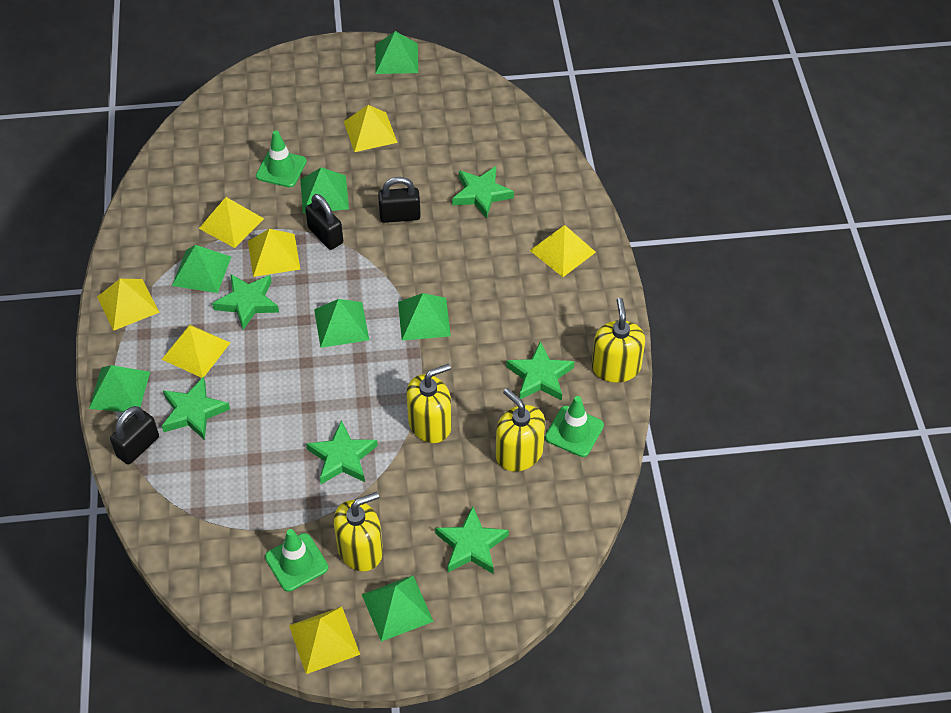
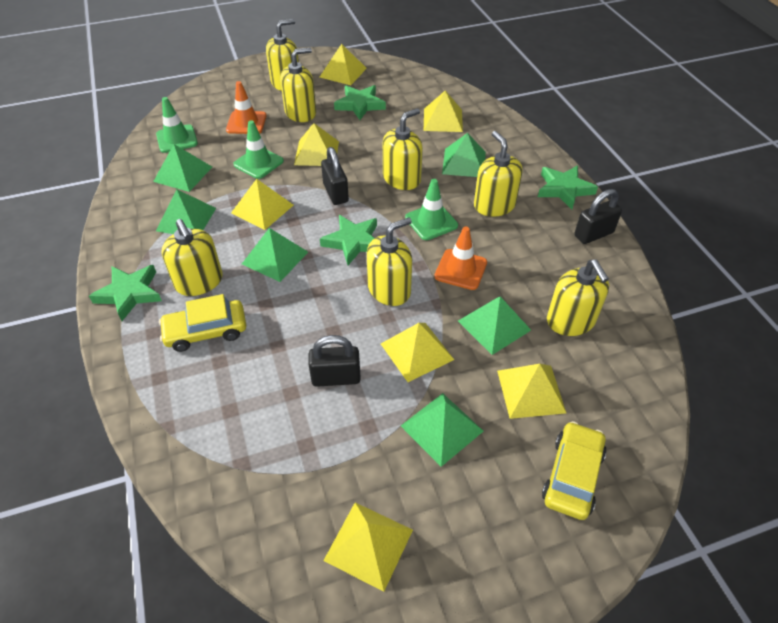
green pyramid: [89,365,150,412] [172,245,231,293] [301,167,349,213] [314,299,369,348] [362,575,434,642] [375,31,418,74] [398,293,451,341] = 7 -> [153,144,212,192] [156,189,216,234] [242,228,308,282] [401,393,483,467] [442,133,486,177] [458,296,531,355] = 6
green star: [162,377,230,440] [212,274,279,330] [306,421,378,484] [435,506,509,574] [452,166,514,219] [506,341,575,401] = 6 -> [89,265,162,321] [320,215,377,265] [334,85,386,120] [538,165,598,210] = 4
orange traffic cone: none = 0 -> [226,81,267,134] [434,227,487,290] = 2
yellow car: none = 0 -> [159,294,246,352] [542,421,607,520] = 2
yellow soap dispenser: [334,492,383,571] [406,364,452,443] [496,388,545,471] [592,298,645,383] = 4 -> [161,219,223,296] [266,19,299,91] [280,47,316,122] [367,217,412,306] [383,108,423,190] [474,131,523,217] [547,260,609,336] = 7

